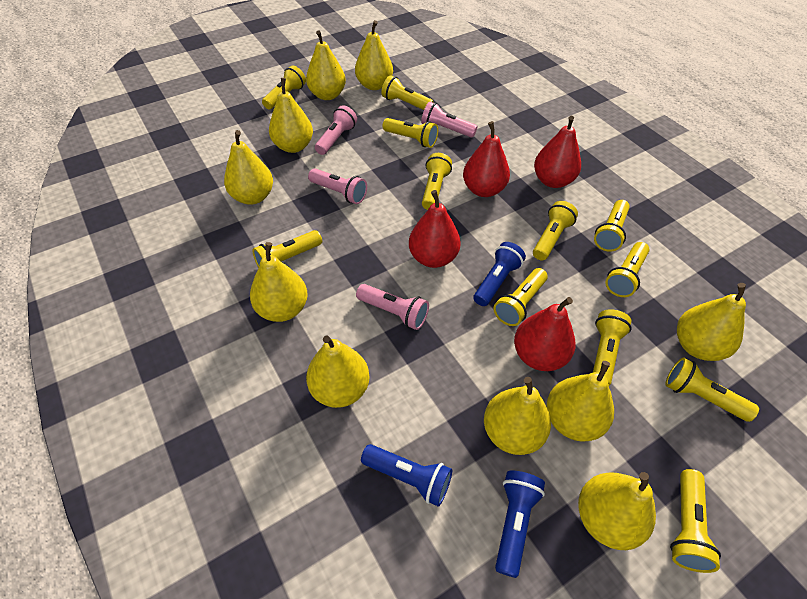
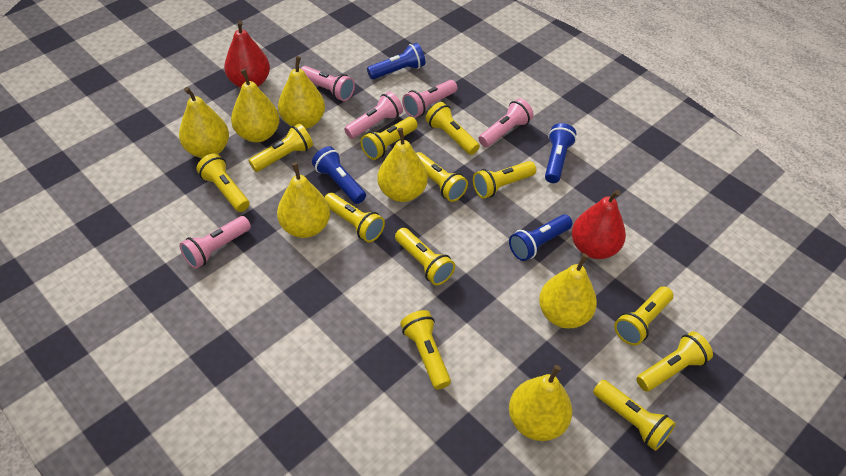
blue flashlight: [361,444,452,507] [473,242,526,306] [495,471,545,578] = 3 -> [312,146,366,204] [367,43,425,79] [509,214,573,261] [545,123,576,183] = 4
pink flashlight: [308,168,367,204] [315,105,357,155] [356,284,429,330] [421,101,478,138] = 4 -> [179,216,251,269] [300,66,355,101] [344,92,403,139] [402,80,457,118] [478,98,534,147] = 5
red pear: [409,190,461,268] [463,121,510,197] [514,297,575,371] [534,116,581,188] = 4 -> [224,20,270,88] [572,190,626,259] = 2
yellow pear: [224,130,273,205] [250,242,308,322] [269,78,313,153] [306,30,346,100] [306,335,370,408] [355,20,393,90] [484,377,551,455] [547,361,614,442] [578,472,656,550] [677,283,746,361] = 10 -> [179,87,229,158] [231,69,280,142] [277,162,330,238] [278,56,325,129] [377,128,428,202] [509,365,573,441] [539,253,597,329] = 7

